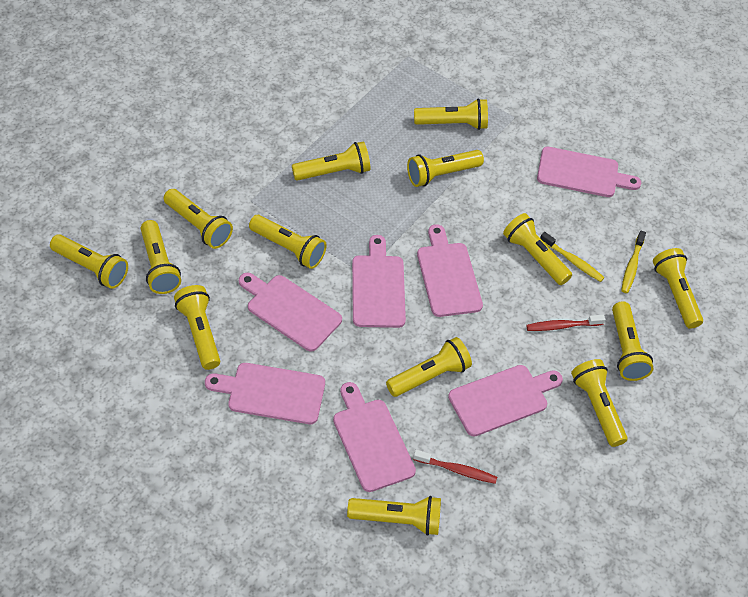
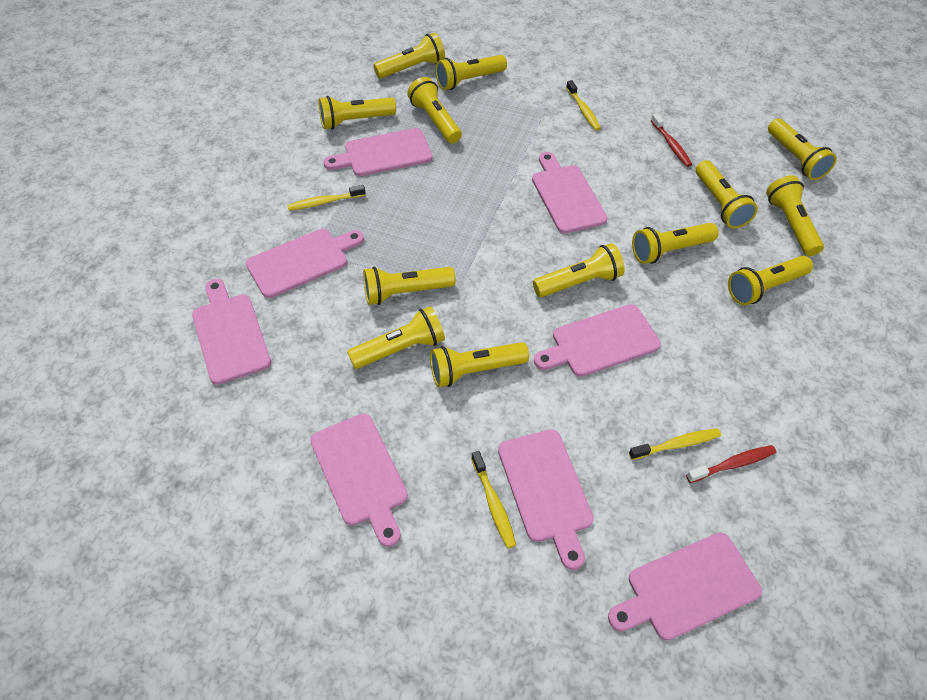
pink cutting board: [205,363,325,424] [239,273,342,352] [333,382,416,492] [352,235,406,328] [417,224,483,317] [448,365,563,436] [537,147,641,197] = 7 -> [192,279,271,385] [246,229,364,298] [310,413,408,547] [324,128,432,176] [498,429,594,570] [532,152,608,233] [534,304,661,377] [608,533,762,641] = 8
yellow flashlight: [50,234,128,289] [141,220,181,294] [164,189,233,249] [174,285,220,370] [249,215,327,269] [292,141,370,181] [347,496,441,536] [386,337,472,397] [407,150,484,187] [414,98,488,130] [503,213,572,285] [571,359,627,447] [612,301,654,381] [653,248,703,329] = 14 -> [318,96,396,130] [347,306,445,369] [363,267,456,305] [373,32,445,78] [407,77,462,143] [430,342,529,387] [435,55,507,90] [533,243,625,297] [632,223,719,264] [696,160,758,229] [728,256,813,305] [766,175,824,256] [768,118,837,180] = 13
yellow toothbrush: [540,232,604,282] [621,231,646,293] = 2 -> [287,185,365,211] [471,451,516,548] [566,80,601,131] [629,428,721,460] = 4

